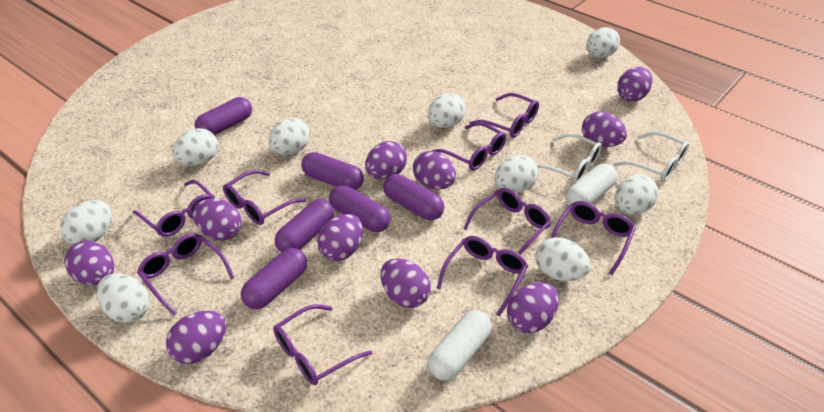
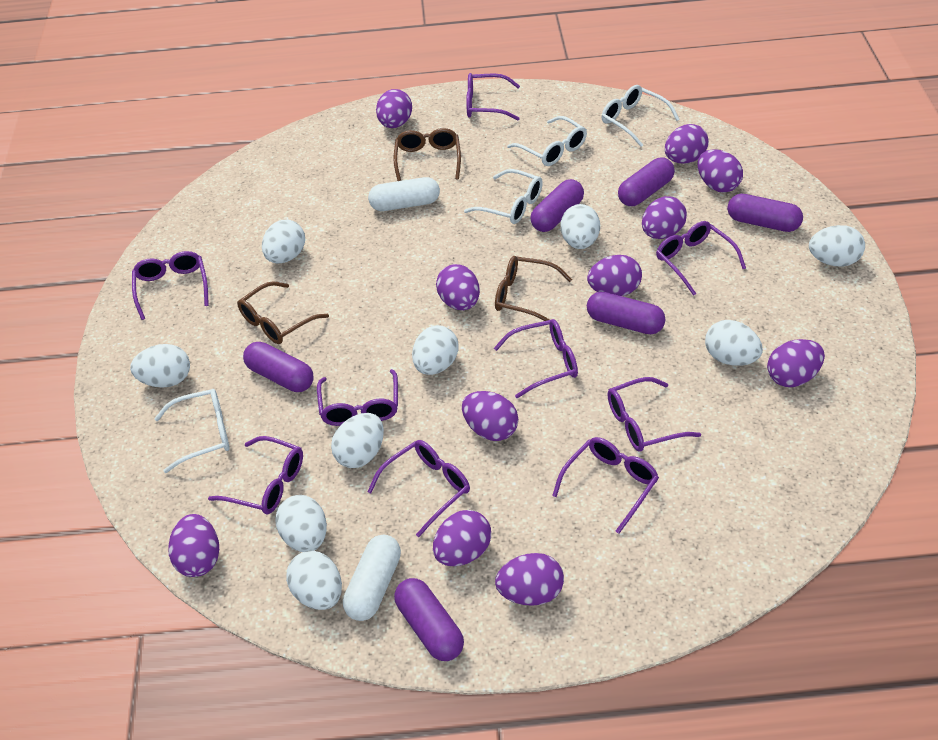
brown glasses: none = 0 -> [237,281,329,344] [394,128,461,181] [495,256,572,321] = 3
purple egg: [64,240,114,285] [166,311,226,364] [192,199,242,241] [317,214,363,261] [365,141,407,179] [381,258,431,308] [413,151,456,190] [507,282,559,333] [582,112,627,147] [617,67,653,102] = 10 -> [168,514,219,577] [376,89,412,128] [433,510,491,566] [436,264,480,310] [462,391,518,441] [495,553,564,606] [587,255,642,296] [642,196,687,239] [665,124,709,163] [698,149,743,193] [767,339,825,387] = 11
white glasses: [537,133,602,184] [613,132,689,182] = 2 -> [154,389,230,473] [464,169,543,224] [507,116,587,166] [602,85,680,147] = 4

